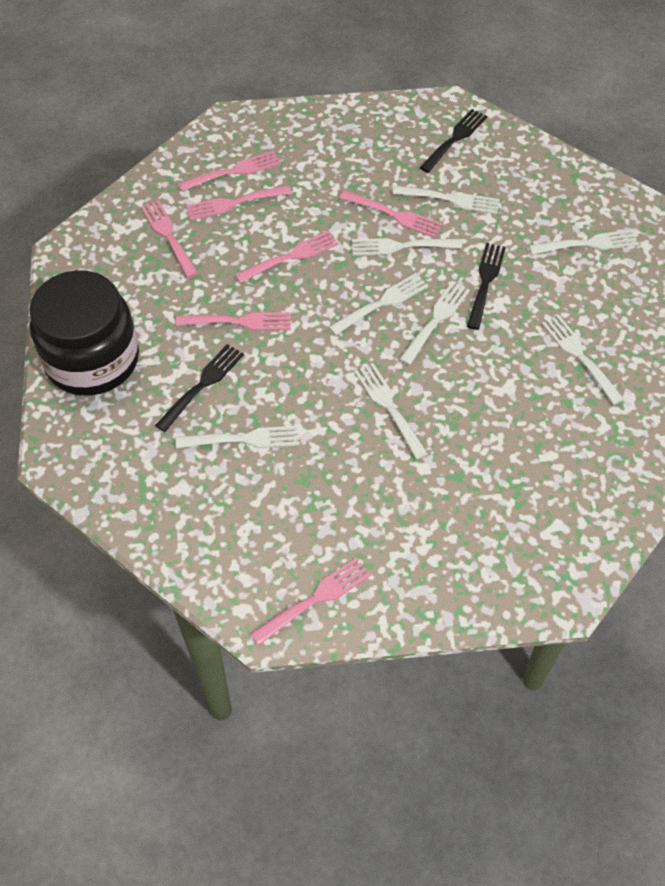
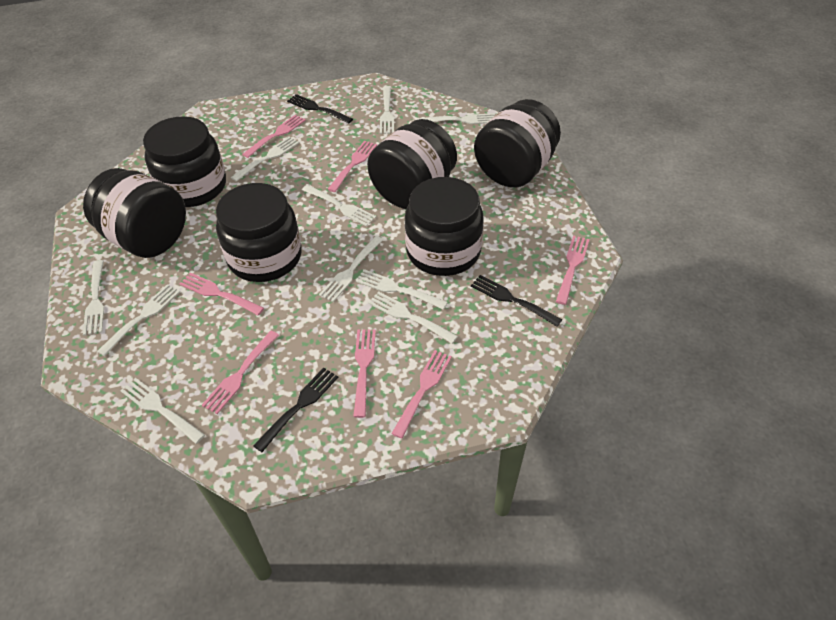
black jar: [30,270,139,396] = 1 -> [83,168,186,258] [143,116,226,207] [216,183,302,282] [367,119,457,209] [405,177,484,276] [474,99,561,188] = 6
white fork: [176,426,300,449] [328,273,429,335] [352,238,462,256] [354,363,428,459] [393,186,500,214] [399,282,470,365] [529,229,639,255] [542,315,624,405] = 8 -> [83,260,104,336] [97,284,180,356] [120,378,205,444] [231,137,299,182] [302,185,376,226] [319,236,383,302] [356,269,448,310] [368,292,458,344] [380,86,394,134] [419,113,495,124] = 10

